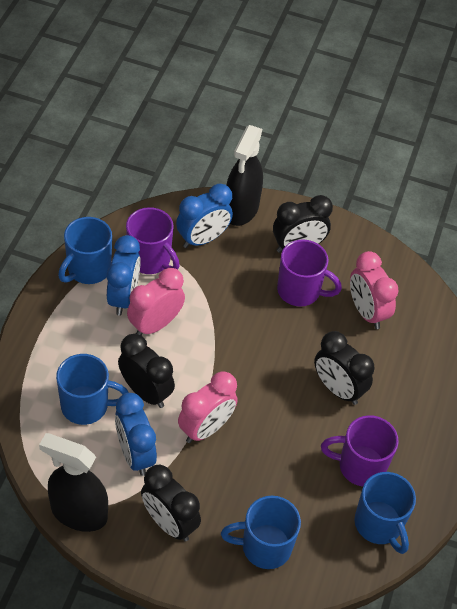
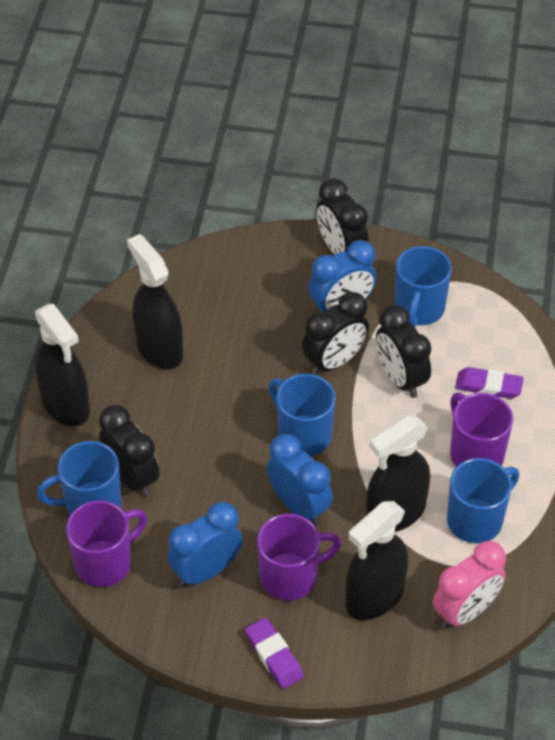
black spray bottle: [39,433,108,532] [227,125,263,226] = 2 -> [35,304,90,426] [127,234,183,369] [346,501,408,620] [366,416,430,532] = 4
pink clock: [127,268,185,335] [178,371,238,443] [350,251,399,329] = 3 -> [433,541,506,629] = 1
purple eraser: none = 0 -> [245,618,304,689] [455,367,524,399] = 2

